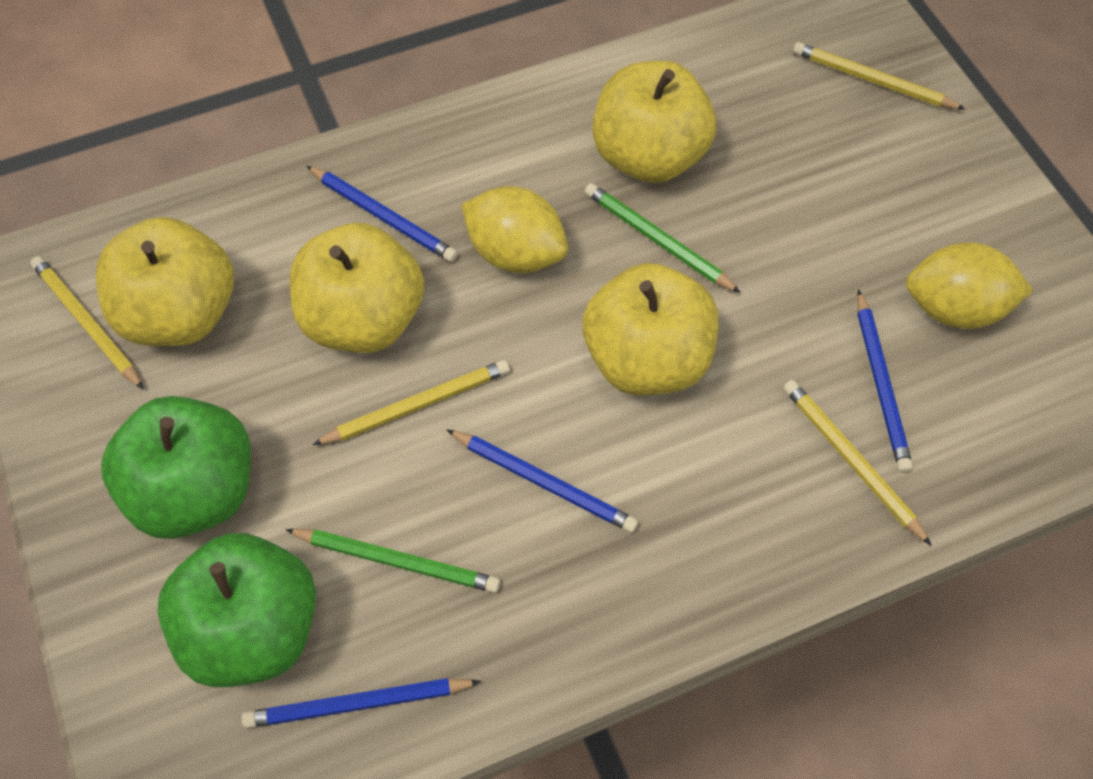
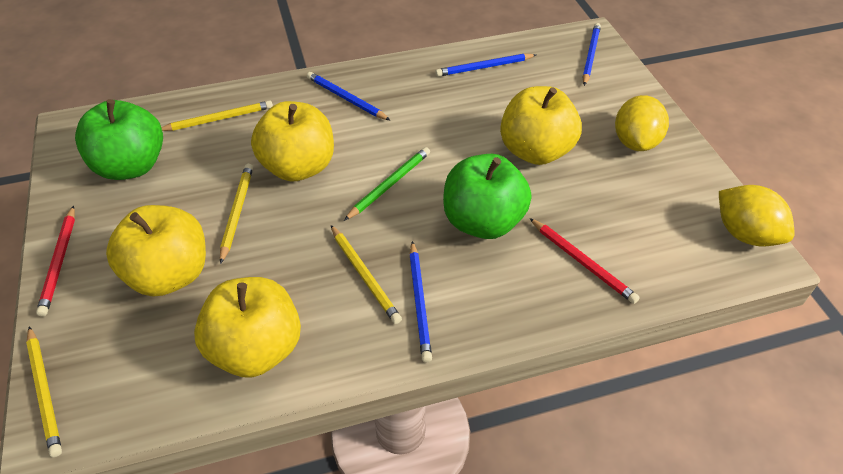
green pencil: [285,529,500,593] [585,183,741,293] = 2 -> [344,147,430,221] = 1
red pencil: none = 0 -> [36,206,75,317] [529,218,640,304] = 2

